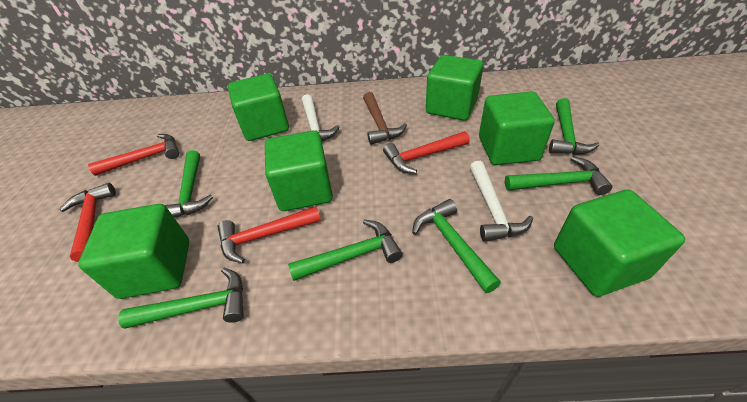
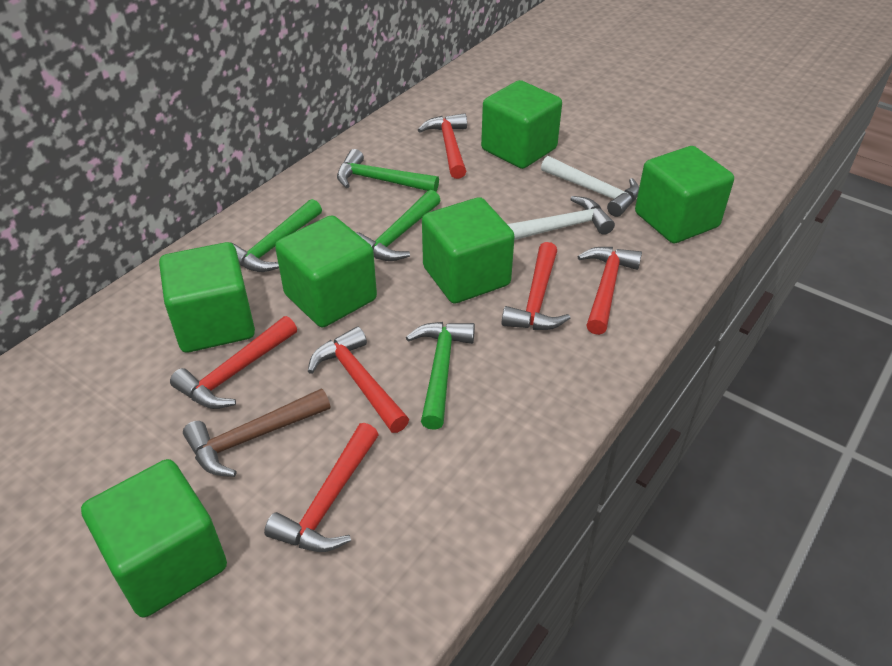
green hammer: [118,267,244,329] [165,150,213,218] [288,220,403,281] [412,199,501,293] [505,156,612,195] [549,98,599,155] = 6 -> [232,199,322,272] [337,149,439,191] [357,190,441,261] [406,322,475,430] = 4
red hammer: [59,183,116,262] [88,134,179,176] [218,206,321,263] [383,131,470,174] = 4 -> [170,316,297,409] [264,423,379,552] [308,326,409,433] [418,113,467,179] [502,242,570,330] [578,247,642,335] = 6

